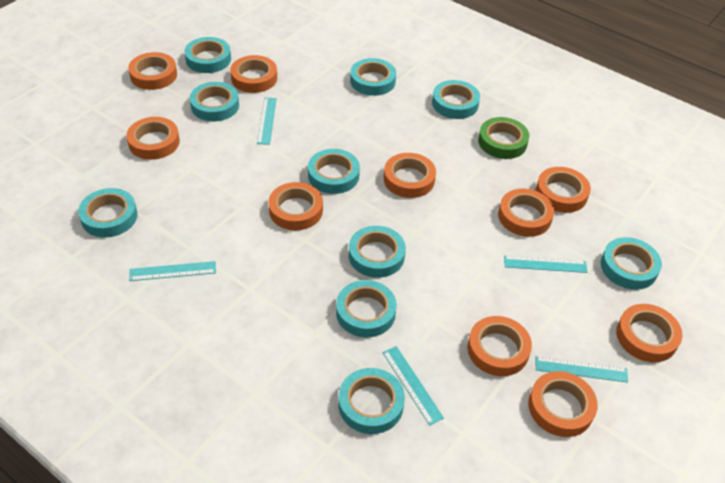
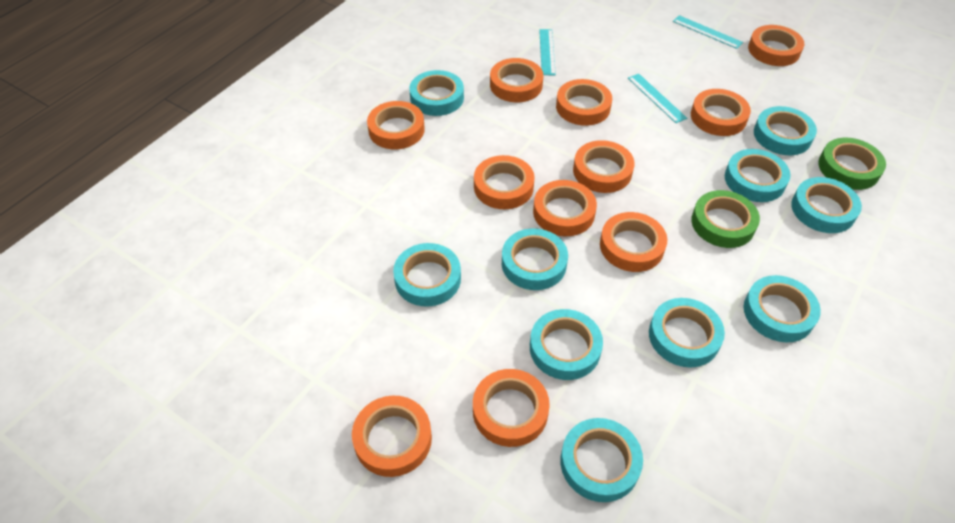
green tape: [478,117,529,159] = 1 -> [691,190,760,248] [818,138,886,190] = 2
orange tape: [126,117,180,160] [128,52,177,90] [230,55,277,93] [268,182,323,230] [384,153,436,198] [467,316,532,376] [498,189,554,237] [528,371,598,437] [536,167,591,213] [616,304,682,362] = 10 -> [352,396,432,477] [367,101,425,150] [473,369,550,447] [474,155,535,209] [490,58,544,102] [533,180,597,236] [556,79,612,126] [573,140,635,193] [600,212,667,272] [691,89,751,136] [748,25,804,66] = 11
turquoise ruler: [129,261,216,281] [257,97,277,145] [382,346,444,426] [504,256,588,273] [535,356,628,383] = 5 -> [539,29,556,75] [628,74,687,123] [673,15,743,49] = 3

